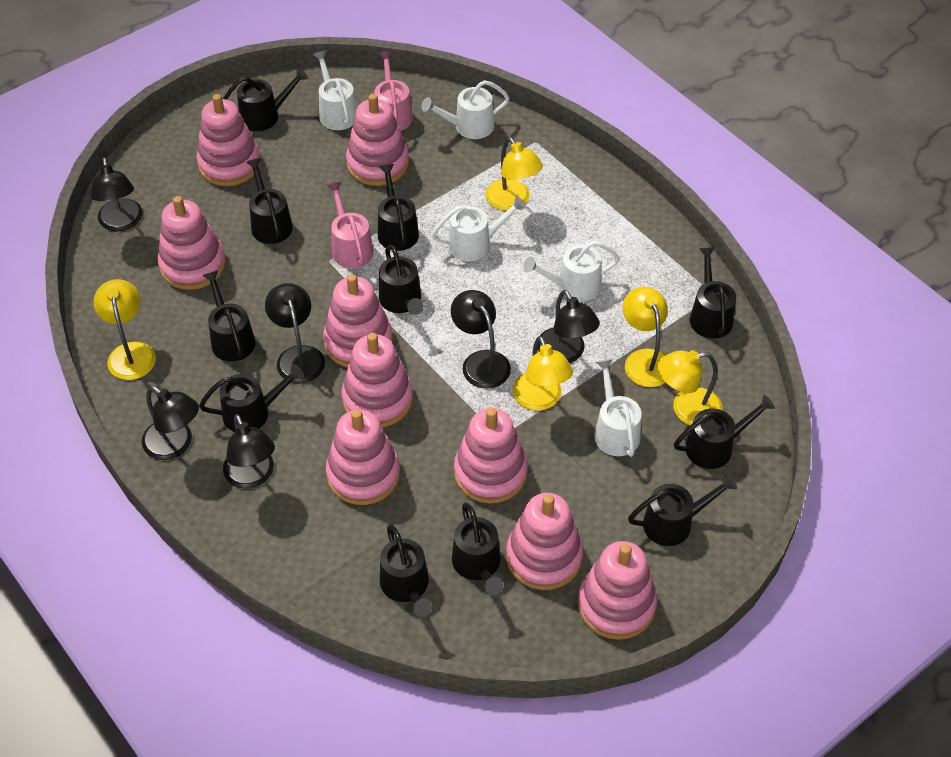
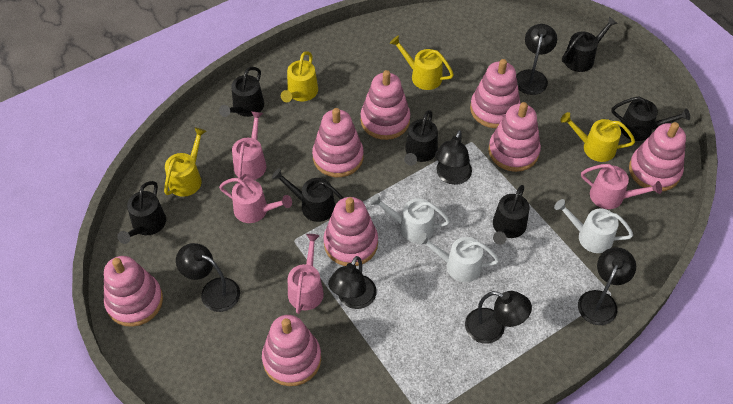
black watering can: [199,364,304,432] [202,271,255,362] [223,68,308,131] [246,158,293,244] [378,164,419,251] [379,245,424,315] [380,524,432,617] [452,503,503,595] [628,474,737,546] [674,395,775,469] [690,247,736,338] = 11 -> [117,181,166,244] [219,67,264,117] [272,168,343,222] [404,110,438,166] [493,185,529,245] [562,16,618,72] [611,97,690,141] = 7
pink stacking toy: [157,196,226,290] [196,94,261,186] [323,274,393,368] [326,410,400,505] [341,333,413,427] [346,94,409,186] [454,408,528,504] [506,493,583,590] [578,541,657,640] = 9 -> [104,256,163,327] [262,315,321,386] [312,108,364,177] [323,197,378,266] [361,70,410,140] [470,59,520,128] [488,102,541,172] [629,122,686,191] = 8
pink watering can: [326,181,374,268] [374,51,413,131] = 2 -> [219,178,292,223] [232,111,266,180] [288,234,324,314] [581,164,662,209] = 4
white watering can: [313,50,357,130] [421,80,509,139] [432,196,526,262] [523,241,619,301] [594,359,642,457] = 5 -> [370,194,450,243] [417,233,499,282] [554,199,633,253] = 3
yellow lamp: [94,279,156,380] [486,137,543,211] [513,336,573,411] [623,287,668,387] [658,350,723,425] = 5 -> none = 0
yellow watering can: none = 0 -> [164,128,206,197] [281,51,318,102] [390,36,454,90] [560,112,635,162] = 4

